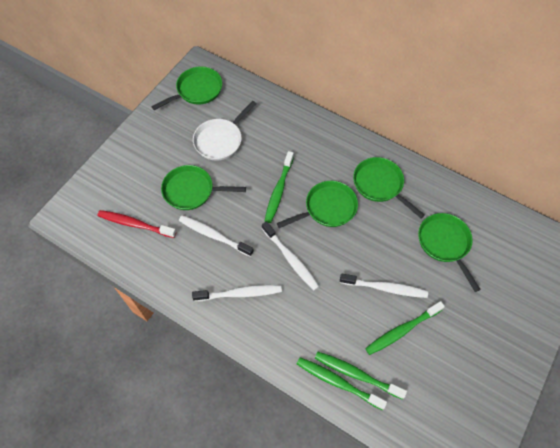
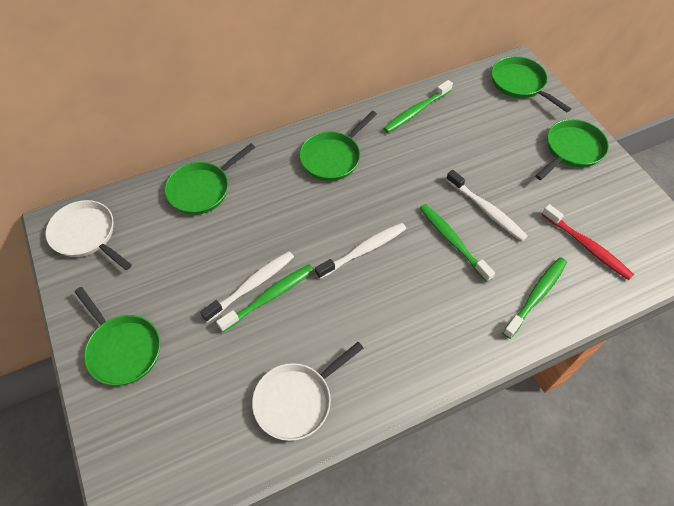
white pan: [193,101,256,161] = 1 -> [46,200,132,270] [252,342,363,441] = 2
white toothbrush: [179,215,254,257] [192,285,282,301] [262,221,319,290] [340,274,428,298] = 4 -> [200,251,294,322] [315,223,406,279] [446,170,528,241] = 3

